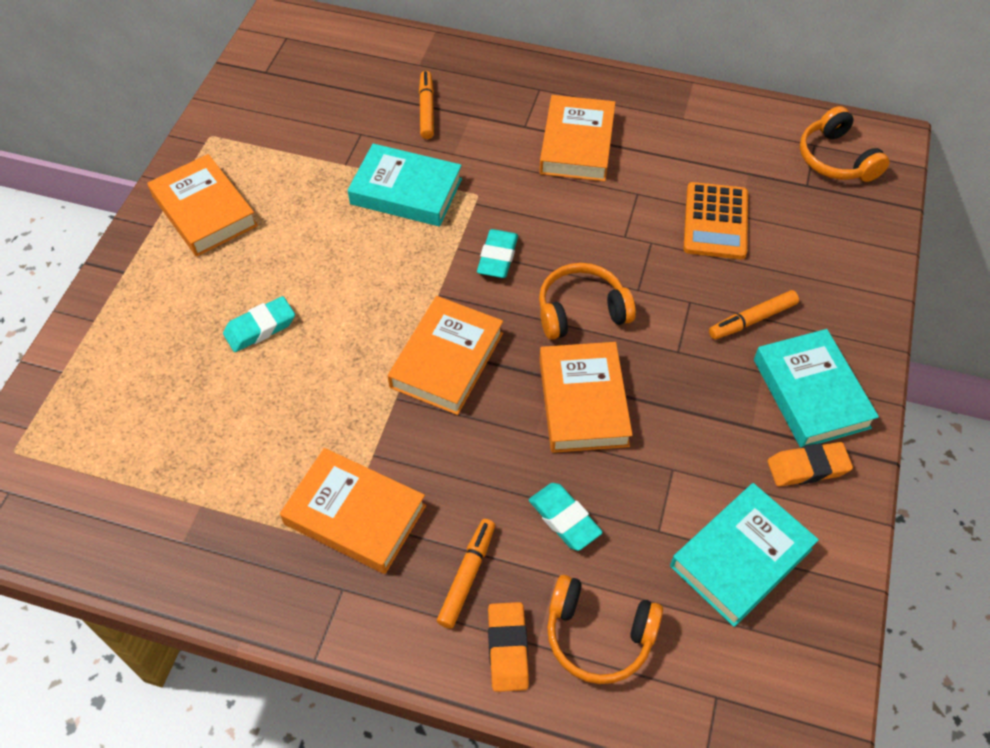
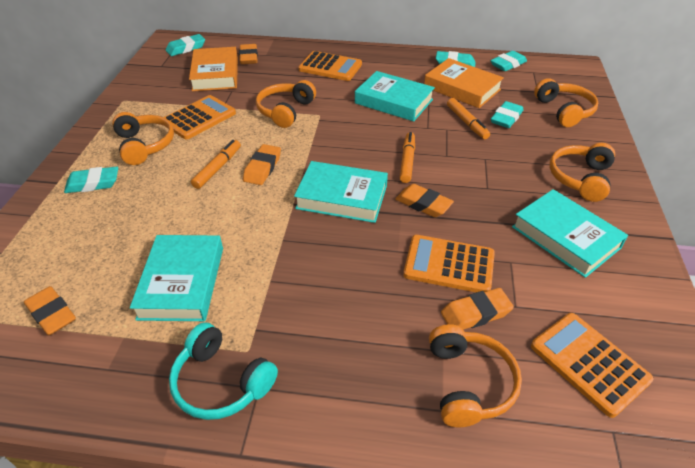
orange book: [147,154,258,257] [280,448,426,574] [388,296,503,415] [539,95,616,181] [539,342,633,453] = 5 -> [189,47,238,91] [424,58,504,108] = 2
orange calculator: [683,182,748,259] = 1 -> [164,95,236,139] [298,51,362,81] [403,235,495,292] [531,313,654,418] = 4
orange eraser: [488,602,529,692] [768,442,853,487] = 2 -> [24,286,76,335] [239,44,258,64] [243,144,281,185] [395,184,454,217] [441,288,514,330] = 5
orange headphones: [539,263,636,340] [547,575,663,684] [800,106,889,182] = 3 -> [112,112,174,165] [256,80,316,128] [429,324,522,427] [534,78,598,127] [549,143,615,202] = 5
turquoise book: [348,144,462,226] [670,483,819,627] [754,329,879,448] = 3 -> [130,235,223,321] [294,161,388,223] [355,71,435,121] [512,189,628,278] = 4
turquoise eraser: [223,296,295,352] [477,229,518,278] [529,483,603,551] = 3 -> [64,167,118,193] [166,34,205,56] [436,51,476,67] [490,51,527,71] [491,101,523,128] = 5
turquoise headphones: none = 0 -> [169,322,278,420] = 1

